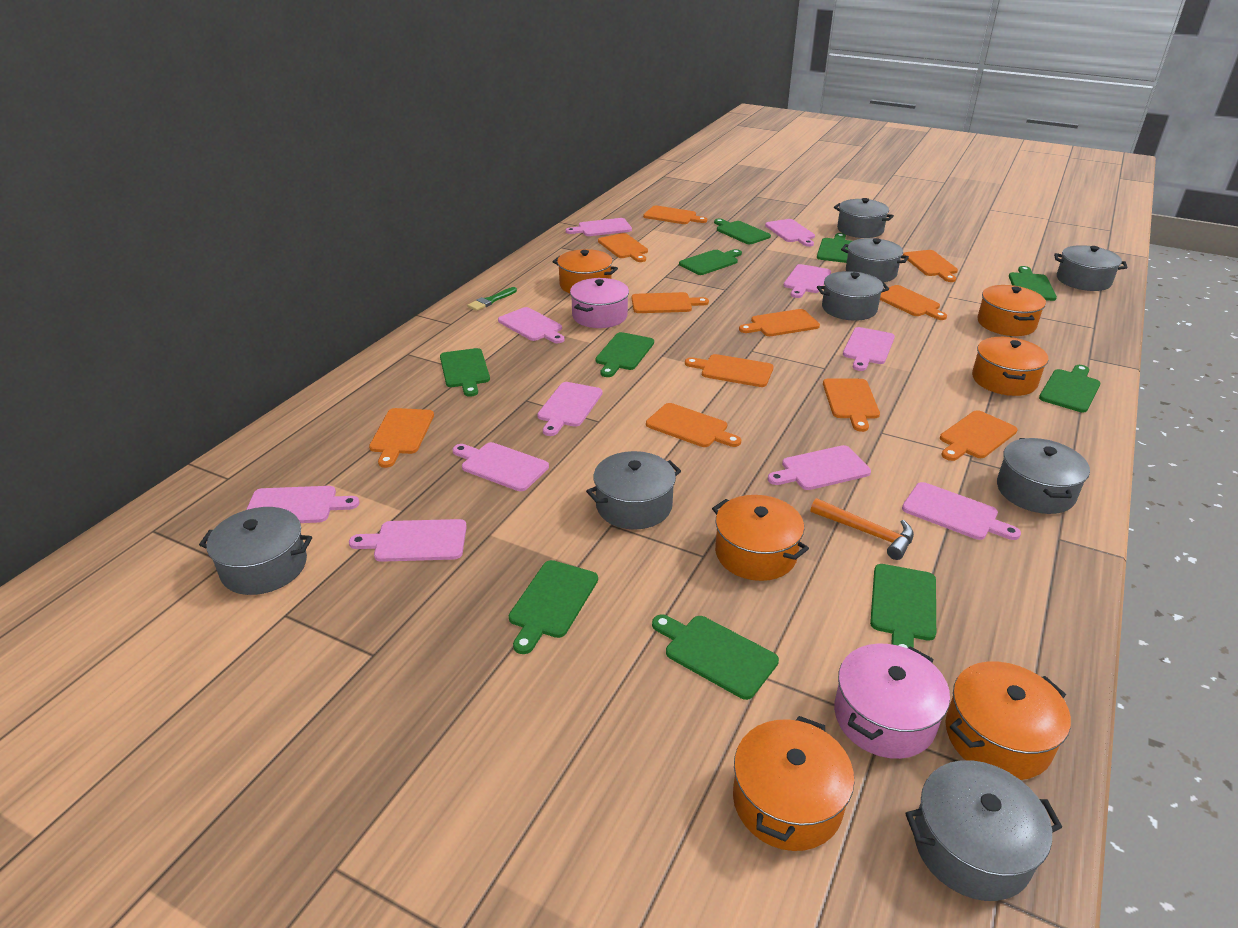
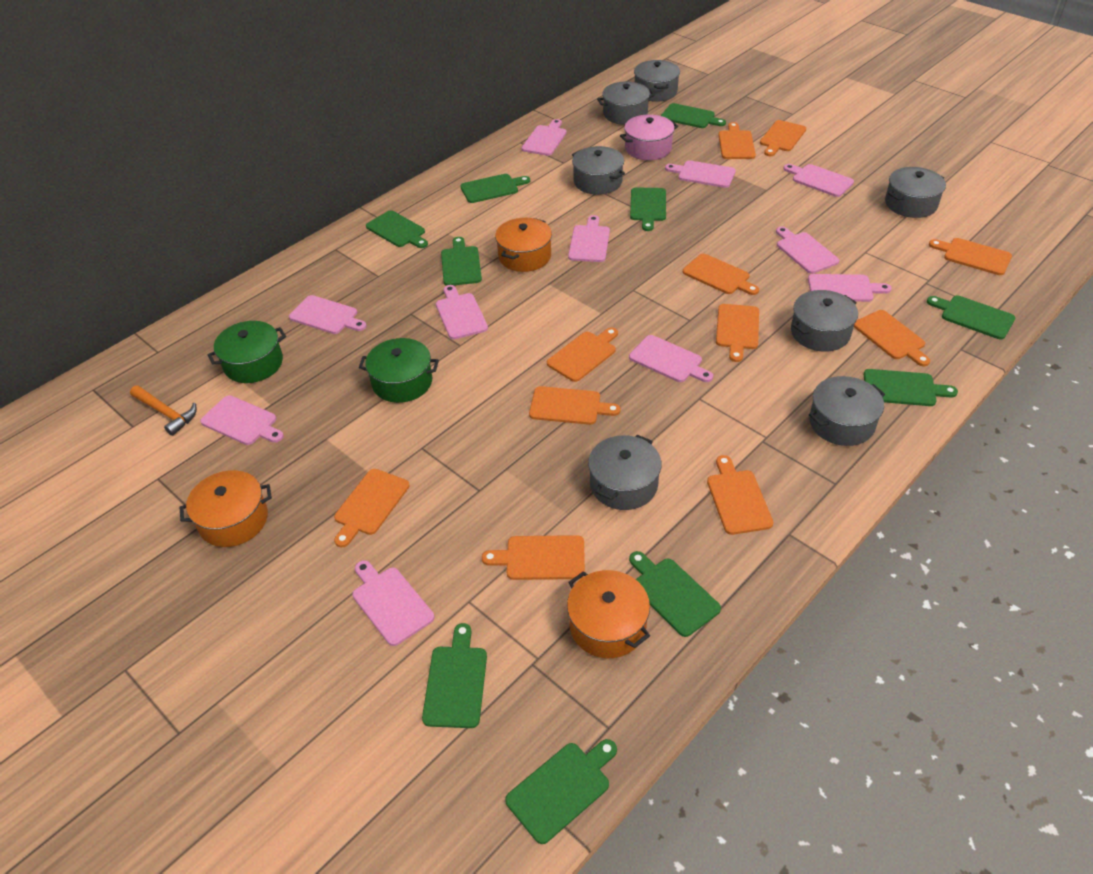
green brush: [467,287,517,311] = 1 -> none = 0
green pot: none = 0 -> [208,321,286,383] [359,338,439,403] = 2
grey pot: [199,507,312,595] [586,451,681,529] [817,271,889,321] [834,198,894,238] [841,238,909,282] [905,760,1062,901] [997,438,1090,514] [1054,245,1128,291] = 8 -> [572,146,625,195] [588,435,662,510] [597,81,655,125] [634,60,680,102] [791,290,858,352] [809,376,885,446] [885,167,946,218] = 7
orange pot: [553,249,618,293] [712,495,809,581] [733,716,854,851] [945,661,1071,780] [972,337,1048,396] [978,285,1046,336] = 6 -> [180,470,272,547] [495,218,552,272] [567,570,650,658] = 3
pink pot: [570,278,629,328] [834,644,950,759] = 2 -> [620,114,678,160] = 1

